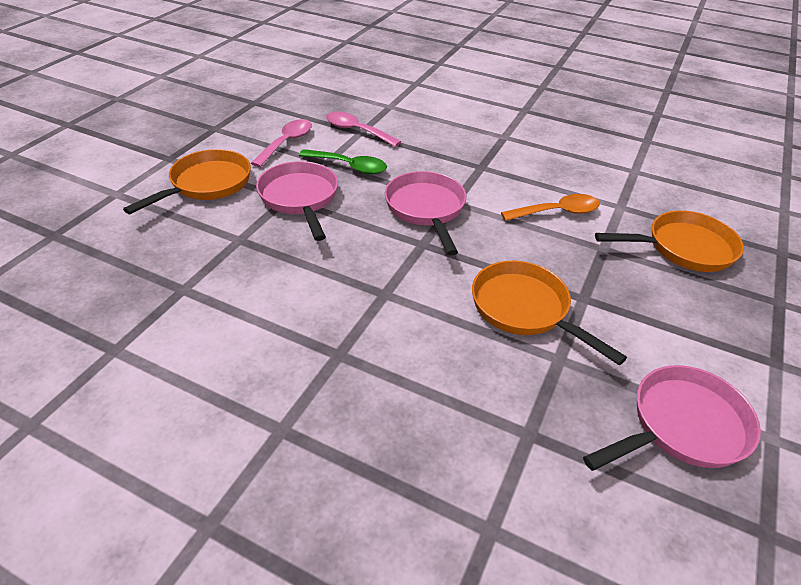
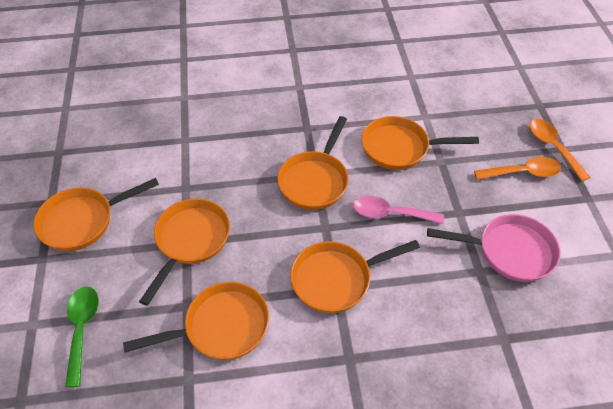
orange pan: [123,149,251,214] [472,261,627,365] [595,211,744,272] = 3 -> [34,178,159,251] [123,282,269,360] [139,198,230,306] [277,116,349,210] [290,240,420,313] [361,116,479,170] = 6
orange spoon: [501,194,600,221] = 1 -> [474,157,561,180] [529,119,591,181] = 2
pink pan: [256,161,338,241] [384,171,466,256] [583,365,761,471] = 3 -> [427,214,561,282] = 1
pink spoon: [251,119,312,167] [326,112,401,147] = 2 -> [353,196,444,224] = 1

